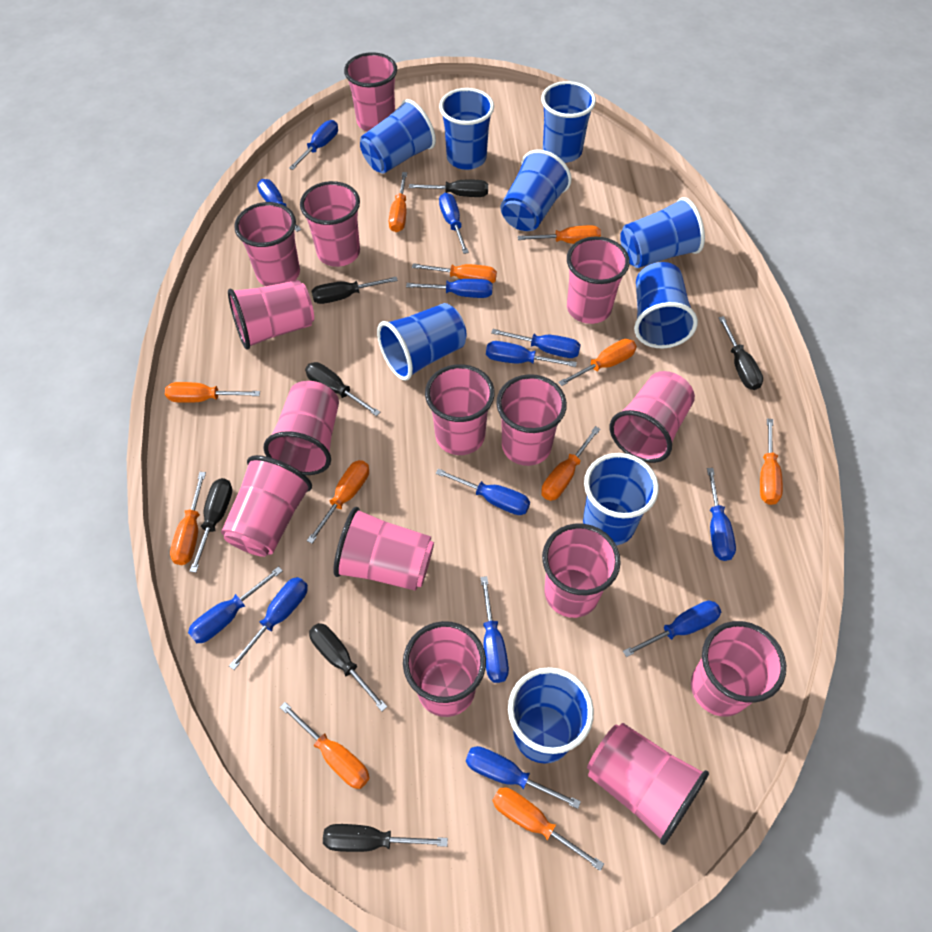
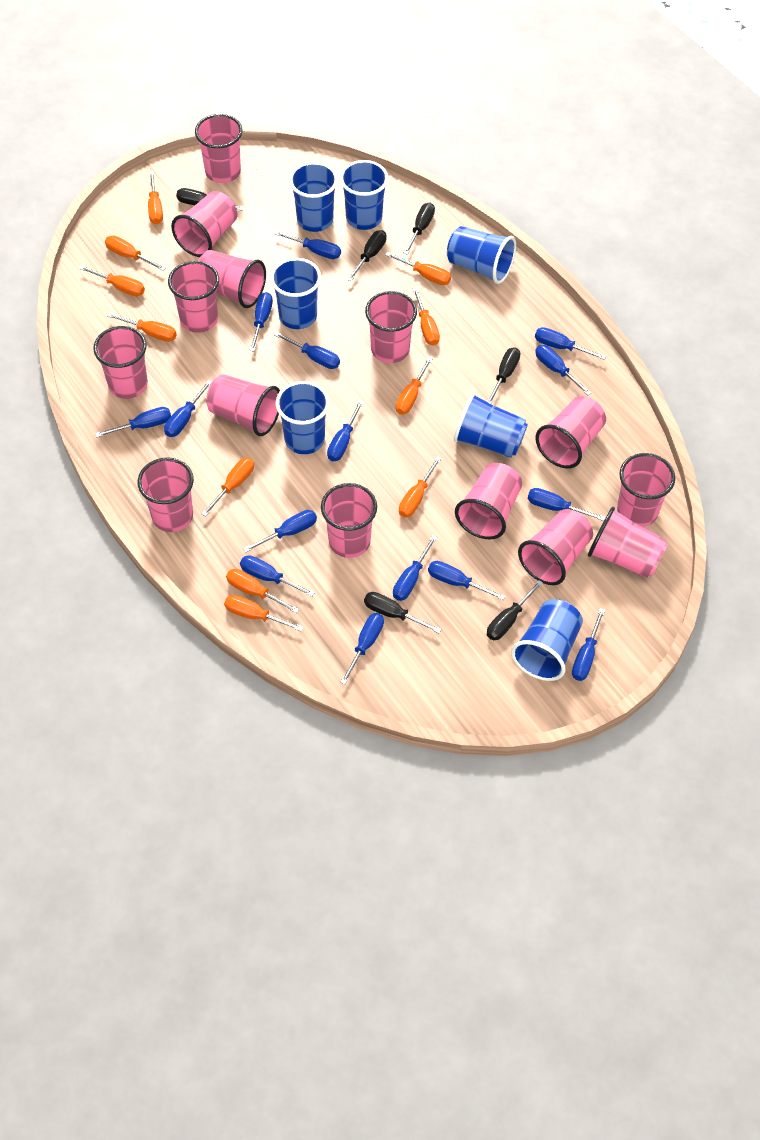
black screwdriver: [190,478,232,573] [305,362,381,416] [309,623,387,711] [311,277,398,304] [323,824,448,852] [409,180,488,197] [719,316,763,390] = 7 -> [176,188,244,211] [347,230,387,281] [364,592,441,633] [404,203,435,255] [487,347,520,404] [487,580,543,640] = 6
blue cup: [360,99,436,174] [377,303,467,381] [439,88,494,170] [500,149,572,231] [508,667,594,764] [541,81,596,163] [583,453,659,546] [620,197,705,268] [634,262,698,348] = 9 -> [270,258,321,329] [276,381,330,454] [289,162,338,232] [340,160,389,230] [447,226,516,284] [453,393,528,458] [511,599,583,681] = 7
blue screwdriver: [188,566,283,643] [229,577,308,670] [257,179,301,232] [289,120,338,170] [406,279,493,298] [436,468,530,515] [439,193,469,254] [466,746,581,809] [480,576,509,683] [486,341,577,367] [491,329,581,358] [623,601,721,657] [707,468,736,561] = 13 -> [95,407,171,438] [164,380,212,437] [240,555,315,597] [243,510,317,552] [250,292,273,351] [274,231,341,259] [274,332,340,369] [327,400,364,461] [341,613,384,684] [393,535,437,601] [428,561,506,600] [528,488,606,521] [535,327,606,360] [535,345,591,395] [572,608,605,681] = 15
pink cup: [221,455,312,557] [228,280,314,350] [234,202,300,286] [264,381,339,475] [300,181,360,267] [333,507,434,591] [344,52,397,132] [403,621,486,717] [425,364,495,455] [496,374,567,466] [542,523,621,618] [567,236,630,324] [587,723,709,845] [610,371,695,463] [691,621,786,717] = 15 -> [93,326,148,399] [137,457,194,532] [168,261,219,333] [171,191,237,257] [195,114,243,183] [198,250,266,308] [206,374,280,436] [321,483,377,558] [365,291,417,363] [455,463,522,540] [518,509,593,585] [535,396,606,469] [588,507,668,578] [617,453,675,527] = 14

